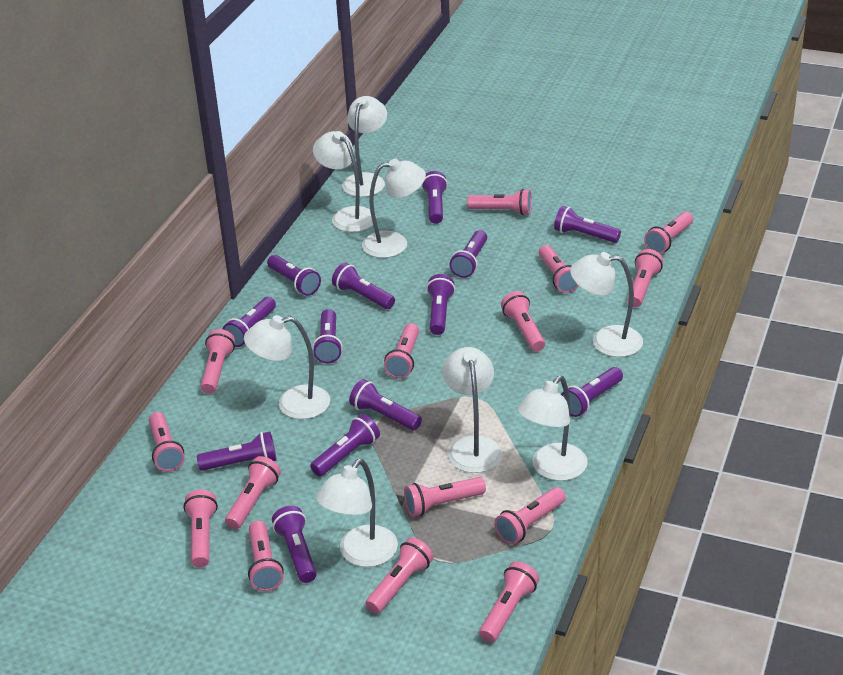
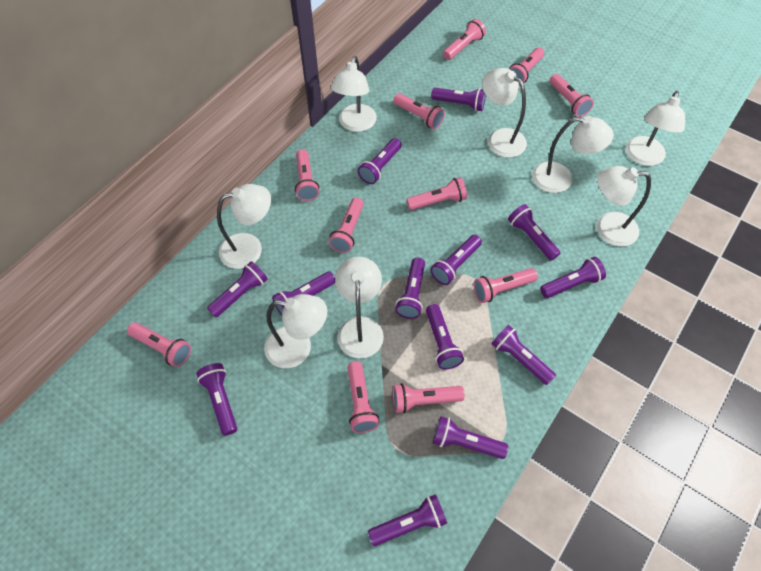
pink flashlight: [149,412,185,472] [183,490,218,567] [201,329,235,394] [225,456,281,529] [248,521,284,592] [365,537,433,614] [384,323,419,379] [404,477,486,517] [467,189,532,215] [479,562,539,643] [494,487,566,545] [501,291,545,352] [539,245,579,293] [627,249,663,307] [644,212,693,254] = 15 -> [127,322,191,367] [295,149,319,201] [329,198,364,253] [347,361,379,433] [393,93,445,129] [393,383,465,413] [406,177,467,210] [443,19,486,60] [473,268,538,303] [509,47,544,86] [550,74,594,117] = 11

